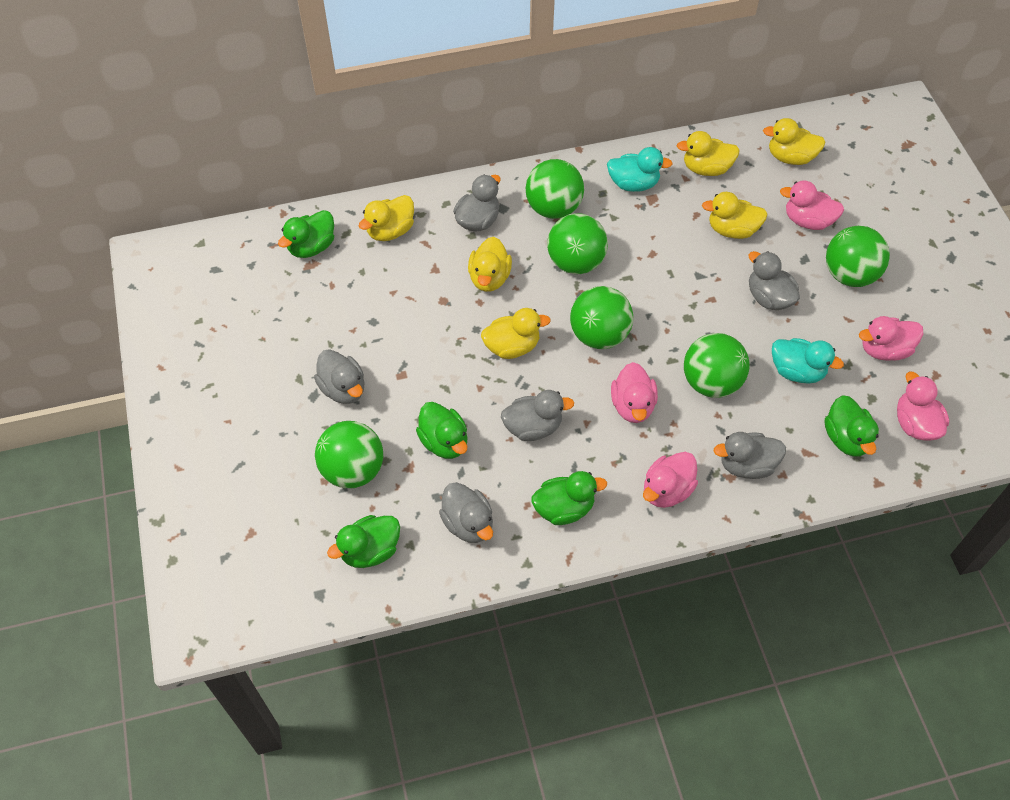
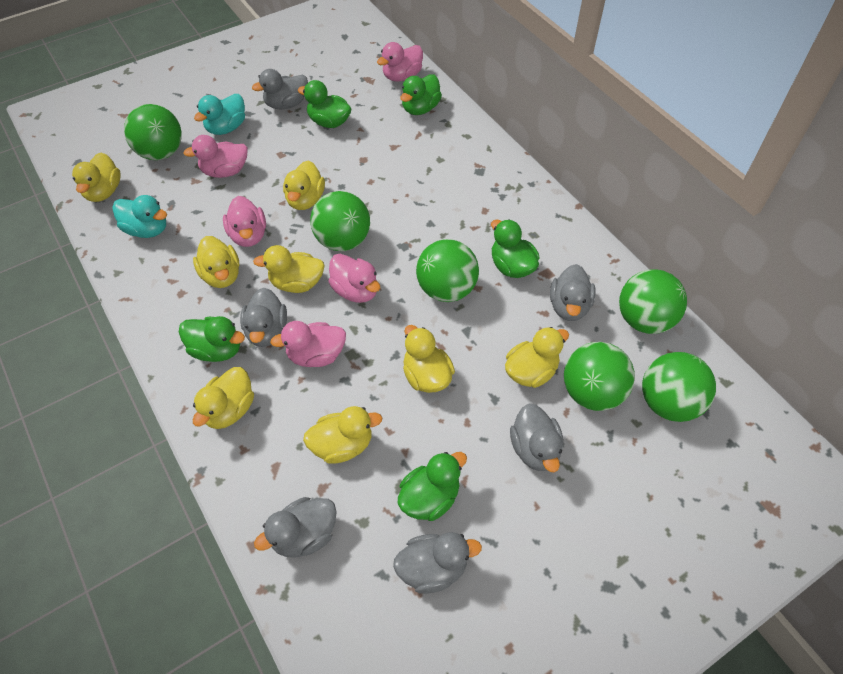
yellow duck: [359,195,414,241] [468,237,512,292] [481,308,551,359] [677,131,740,176] [702,192,768,239] [763,118,826,165] = 6 -> [72,152,121,202] [193,236,240,288] [193,367,254,429] [253,245,325,293] [283,160,325,210] [303,406,382,464] [403,325,455,393] [505,327,569,388] = 8

